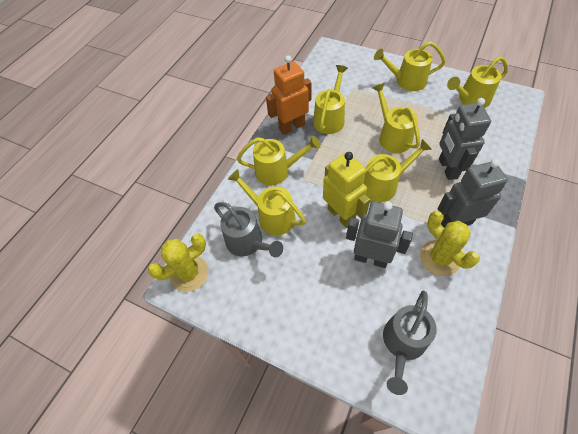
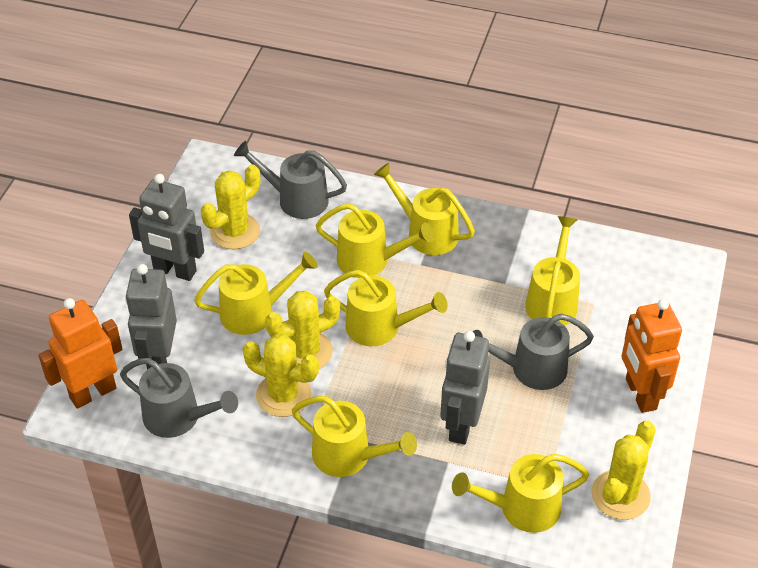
grey watering can: [214,202,283,258] [383,290,437,395] = 2 -> [120,358,238,438] [234,141,347,219] [473,314,594,390] = 3
orange robot: [266,55,311,135] = 1 -> [39,298,123,408] [622,299,682,413] = 2
yellow cactus: [148,233,209,292] [420,211,480,276] = 2 -> [201,164,260,249] [243,334,319,417] [265,291,340,369] [591,421,656,520] = 4
yellow robot: [323,152,370,228] = 1 -> none = 0

